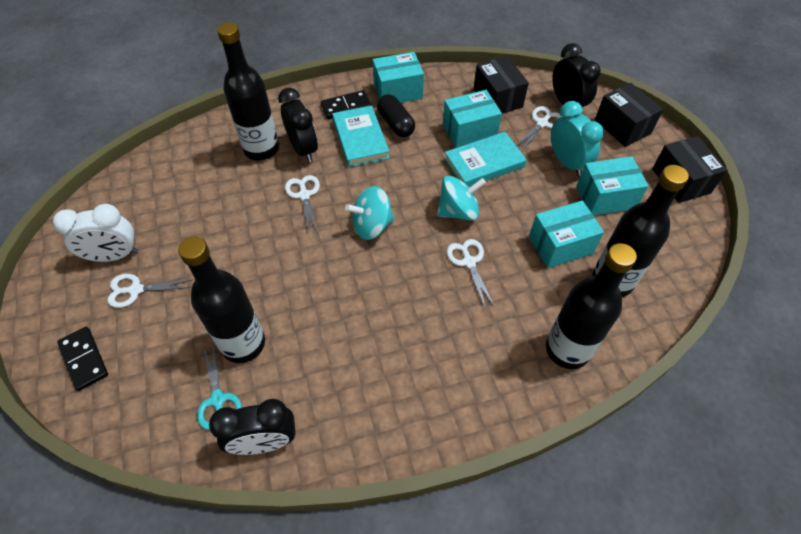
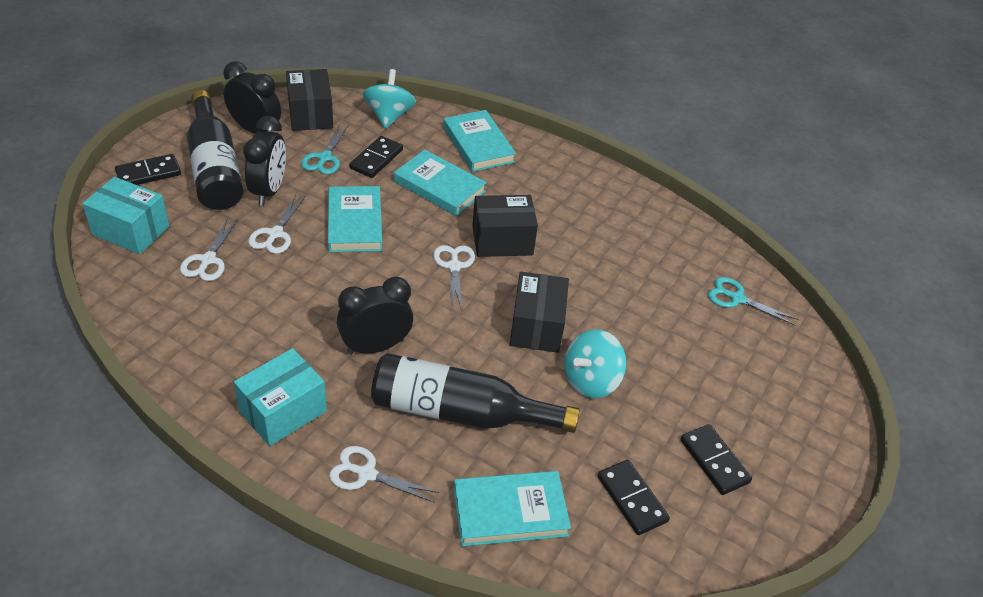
black bottle: [178,236,265,363] [217,22,279,161] [546,243,637,369] [592,165,689,297] = 4 -> [187,90,243,210] [371,353,580,433] = 2
black capsule: [377,94,415,137] = 1 -> none = 0
black domino: [57,327,108,391] [321,90,371,119] = 2 -> [115,154,181,185] [349,136,403,178] [598,460,670,535] [681,424,752,495] = 4
turquoise book: [332,105,389,167] [444,132,527,187] = 2 -> [328,186,382,252] [394,149,487,216] [443,110,516,172] [453,471,571,546] = 4
turquoise box: [373,52,424,103] [443,90,502,148] [529,200,604,268] [576,156,649,215] = 4 -> [82,177,169,254] [234,348,327,446] = 2
turquoise clock: [551,101,604,176] = 1 -> none = 0
turquoise scissors: [197,342,242,430] = 1 -> [301,124,349,174] [708,277,799,326] = 2
white clock: [53,204,138,262] = 1 -> none = 0

